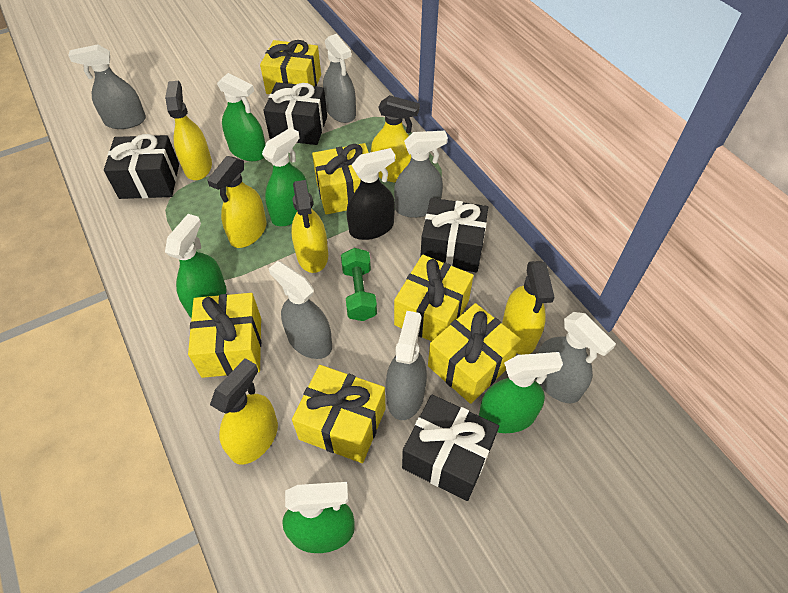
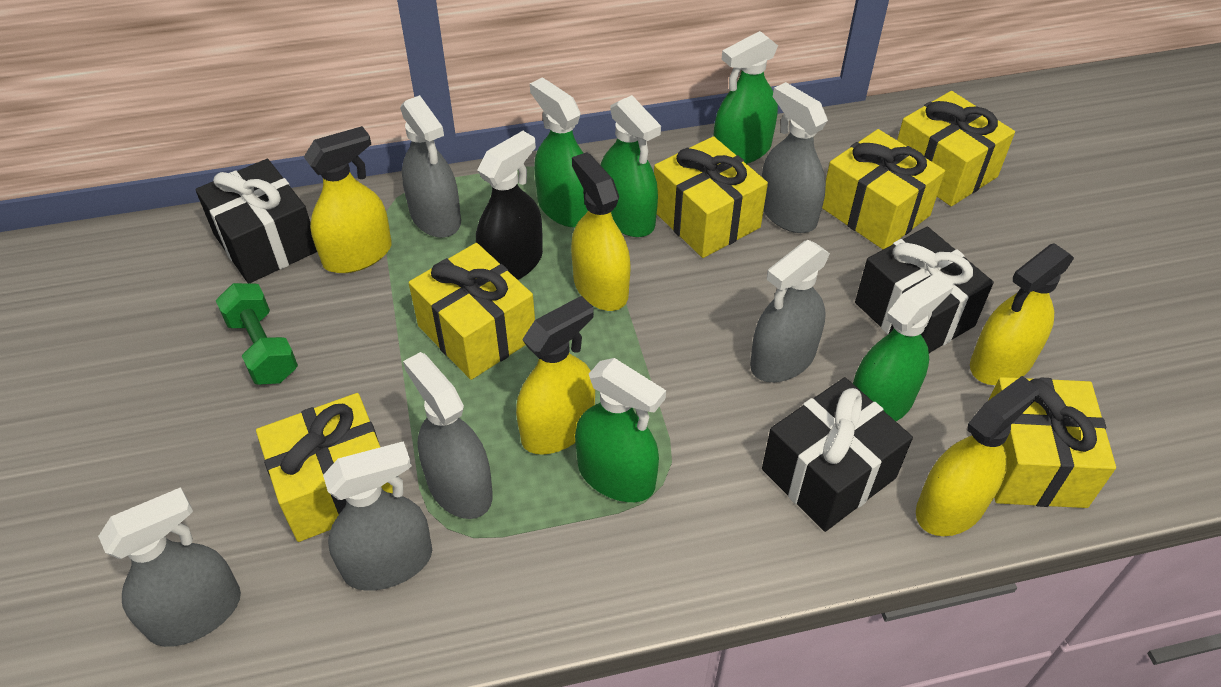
black gift: [104,134,179,199] [264,82,327,145] [402,395,499,501] [420,198,488,272] = 4 -> [195,159,317,283] [762,377,913,532] [855,227,994,353] = 3
yellow spray bottle: [165,81,212,180] [207,156,266,248] [210,358,278,465] [291,180,328,273] [371,95,420,183] [502,261,555,355] = 6 -> [304,126,392,273] [516,296,595,455] [571,152,631,311] [916,376,1039,536] [970,243,1074,385] = 5

